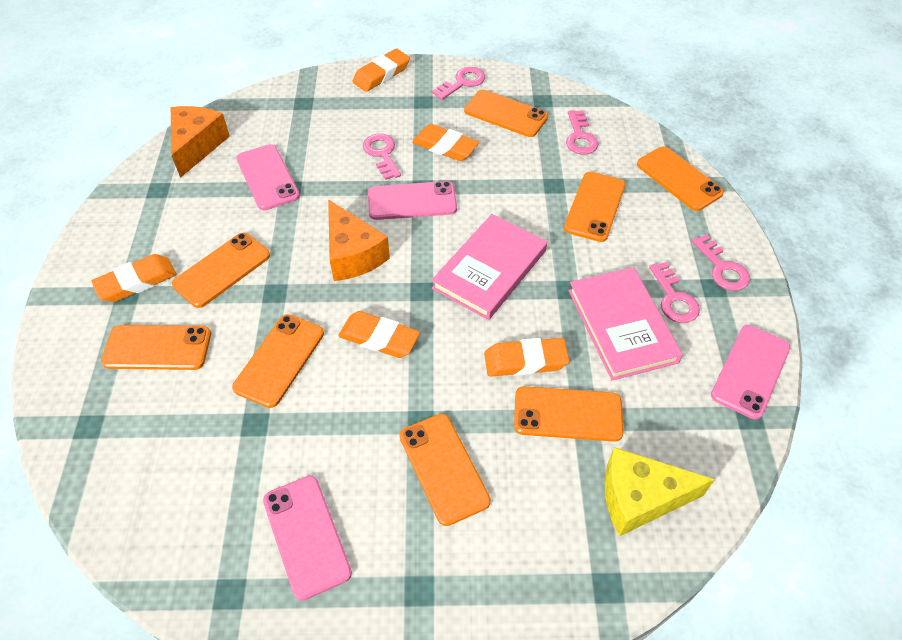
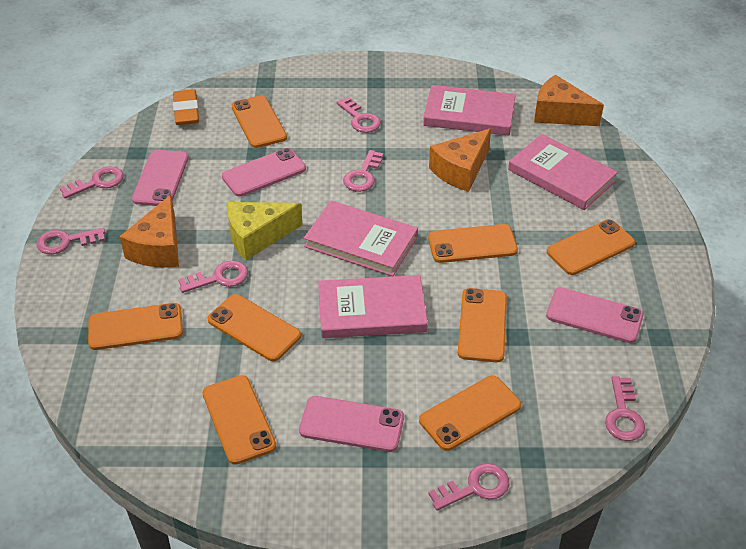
orange cheese: [171,106,230,178] [328,199,390,281] = 2 -> [119,195,179,268] [429,128,491,192] [534,75,604,126] = 3
orange eraser: [91,254,177,302] [338,311,420,358] [352,48,410,92] [412,124,479,161] [484,338,570,377] = 5 -> [173,89,199,125] = 1
pink book: [432,214,547,320] [568,267,683,381] = 2 -> [304,200,418,277] [318,275,428,338] [423,85,516,136] [508,134,618,210] = 4
pink key: [363,134,401,180] [432,67,485,100] [566,110,598,155] [649,262,700,323] [691,234,750,291] = 5 -> [36,228,105,254] [60,166,124,199] [178,261,248,293] [336,97,381,133] [343,150,384,192] [428,463,509,510] [605,376,645,441] = 7

